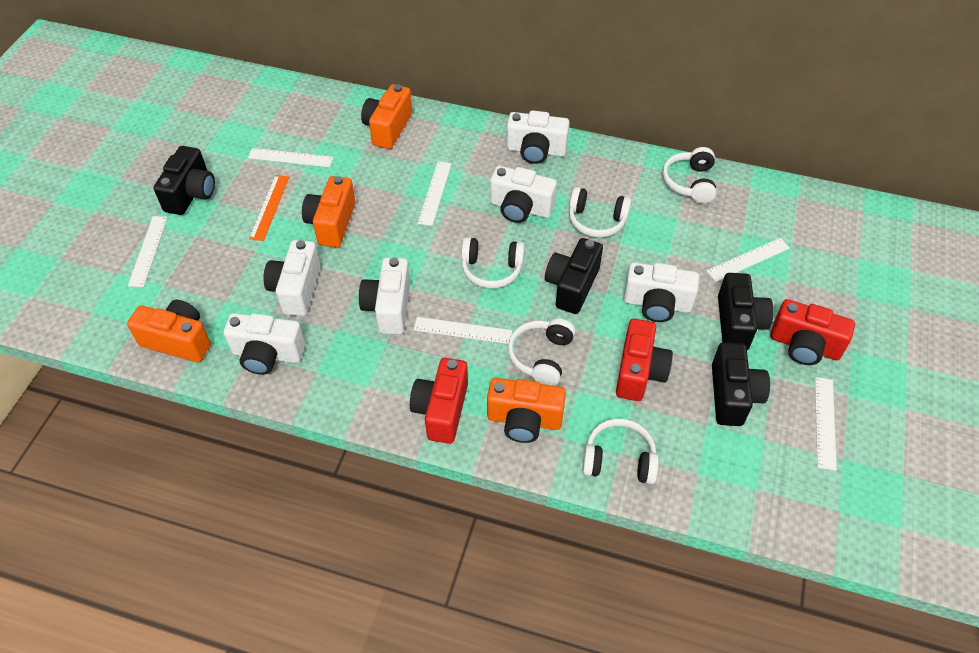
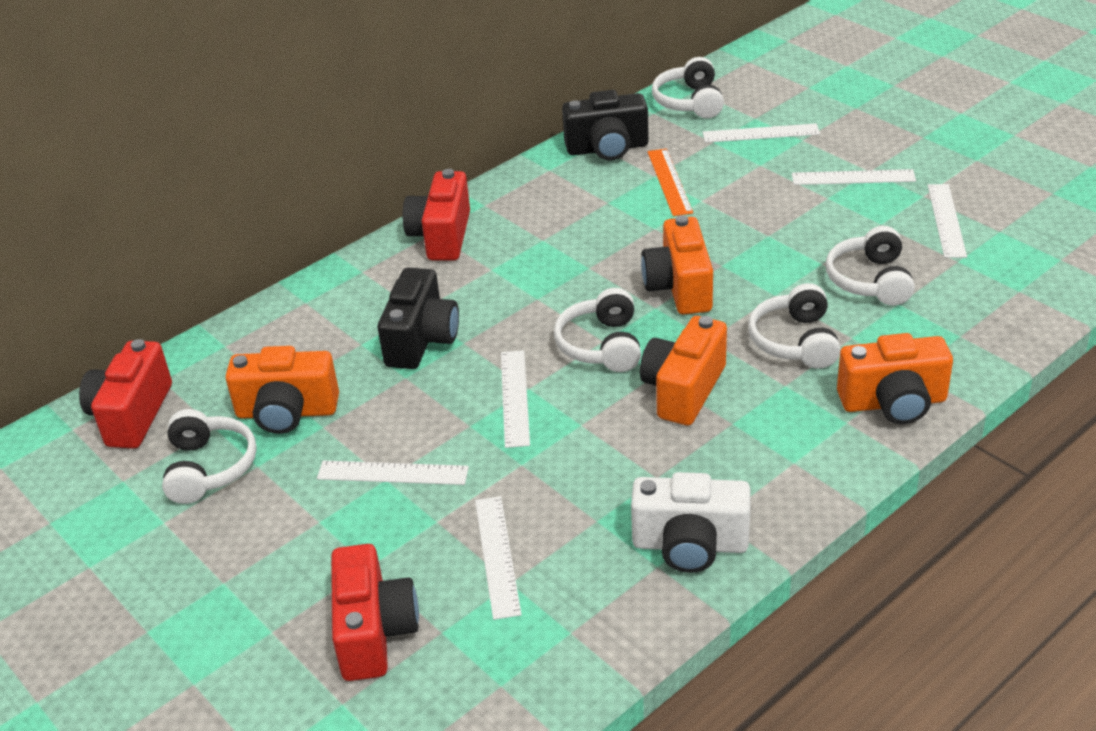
black camera: [154,146,215,215] [545,238,603,314] [712,342,770,426] [718,273,774,350] = 4 -> [378,268,459,369] [562,90,649,160] = 2
white camera: [224,313,305,375] [263,240,320,316] [359,258,410,334] [490,166,557,223] [506,110,570,164] [623,262,699,322] = 6 -> [631,472,751,573] = 1

